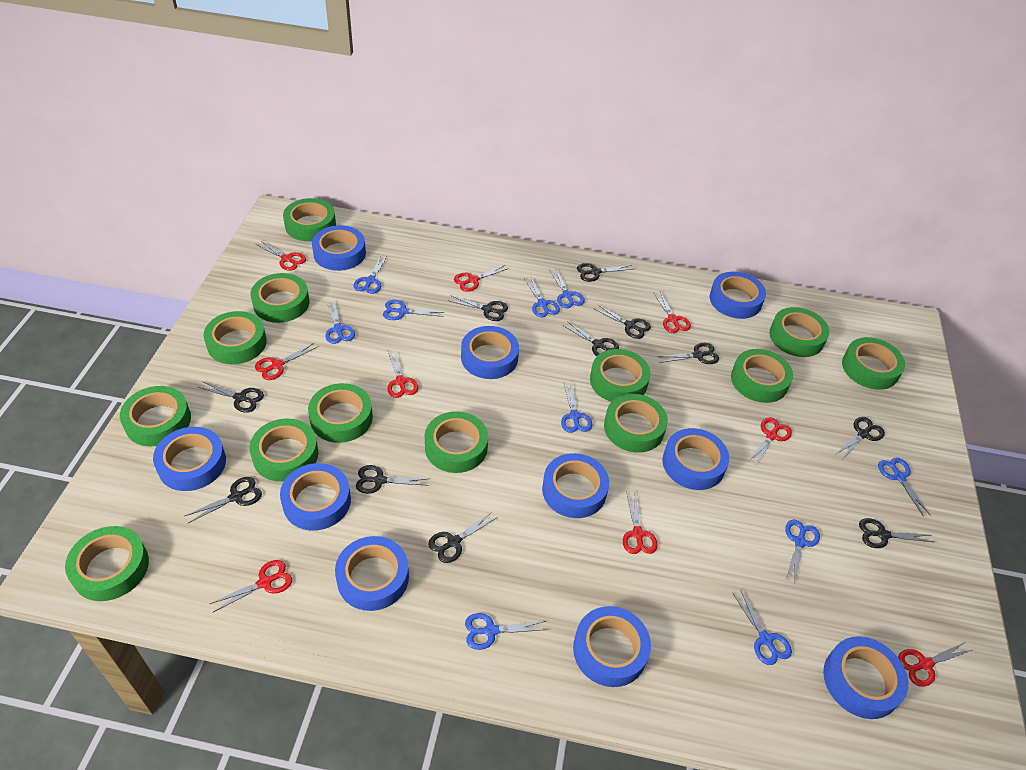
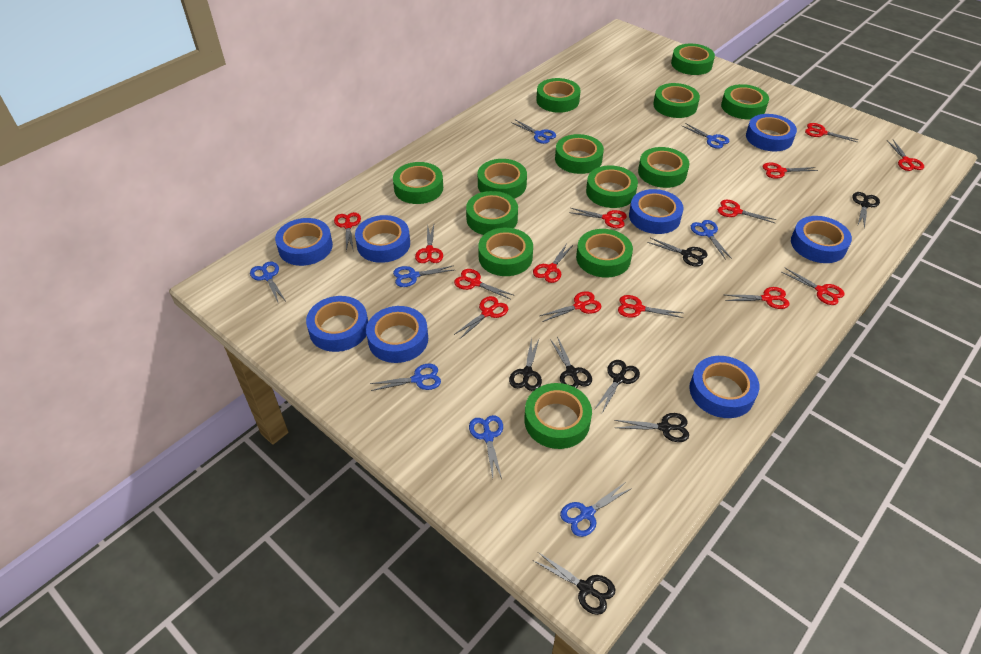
black scissors: [185,477,262,523] [198,381,264,413] [356,465,429,494] [428,512,498,563] [448,296,508,321] [563,321,619,356] [577,263,632,282] [594,304,651,339] [658,343,719,364] [836,417,885,459] [859,518,933,548] = 11 -> [509,338,542,391] [534,552,616,615] [550,336,592,388] [594,360,640,413] [614,413,689,442] [647,238,708,267] [852,192,880,228] = 7
blue scissors: [325,301,355,344] [353,255,388,294] [383,300,445,320] [465,613,547,650] [524,277,560,317] [550,269,585,308] [561,381,592,433] [733,591,792,665] [785,520,820,585] [878,458,930,517] = 10 -> [250,261,285,304] [370,364,441,391] [393,266,454,287] [469,415,503,479] [511,120,556,144] [560,483,632,537] [682,123,729,149] [691,220,732,260] = 8
blue tape: [153,427,226,491] [280,463,351,531] [312,225,366,271] [335,536,409,611] [461,326,519,379] [542,453,609,518] [573,606,651,687] [663,428,729,490] [710,272,766,319] [823,636,908,719] = 10 -> [275,218,333,266] [306,296,368,352] [355,215,410,263] [366,306,428,363] [629,189,684,234] [689,356,759,418] [746,114,797,152] [791,216,852,263] = 8
red scissors: [210,560,292,612] [255,240,306,271] [255,343,317,380] [387,350,419,398] [454,265,509,292] [623,491,658,554] [653,292,691,333] [749,417,792,466] [898,642,972,687] = 9 -> [334,212,361,252] [415,223,443,263] [454,269,515,299] [454,296,508,339] [533,244,573,283] [540,291,602,322] [569,208,627,228] [618,295,683,318] [718,200,777,223] [725,287,790,309] [763,163,818,179] [781,268,845,305] [805,123,859,142] [887,140,924,171] = 14

